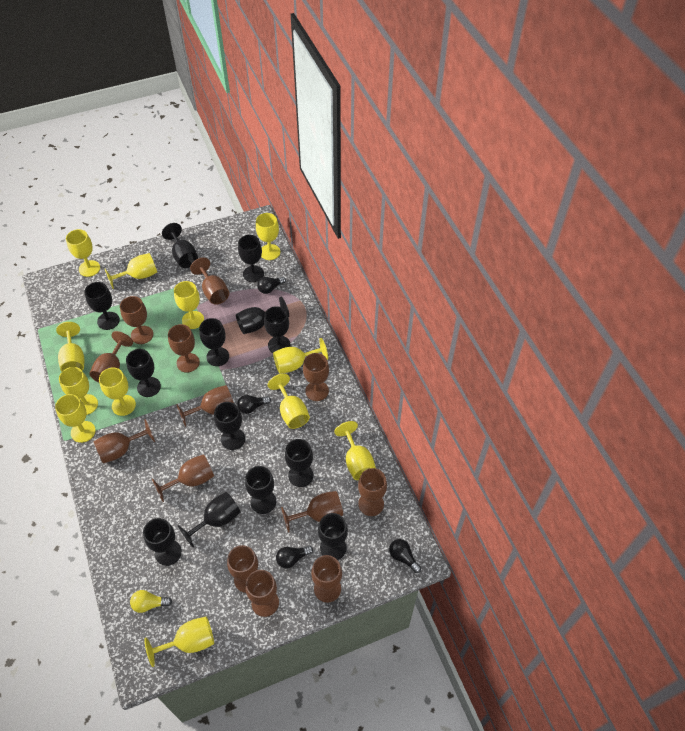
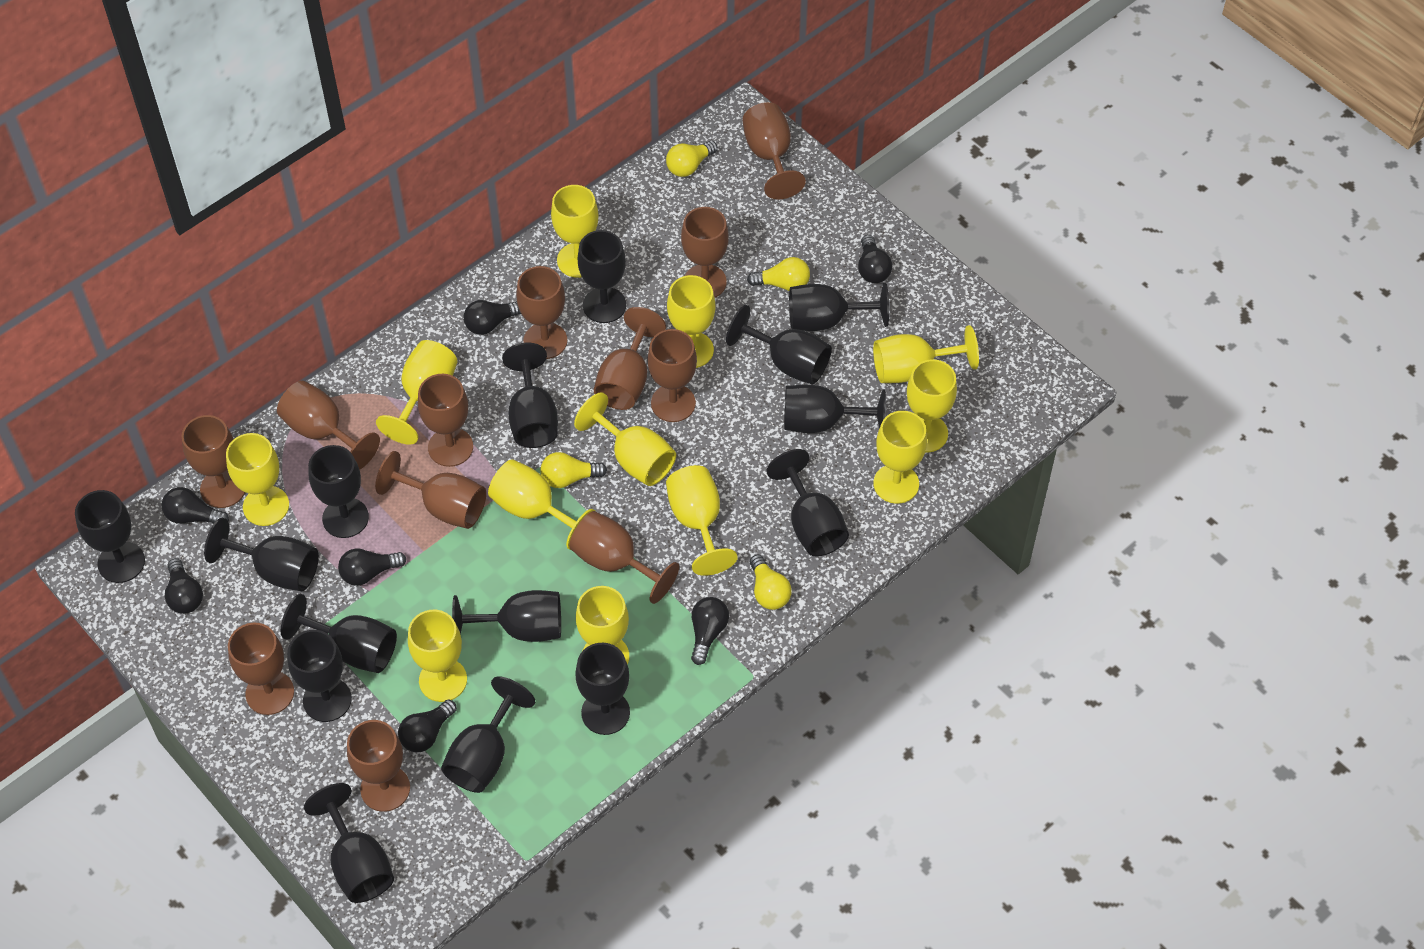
black goblet: [85,282,120,330] [126,349,161,397] [143,518,182,566] [162,223,198,268] [178,492,241,547] [199,318,229,366] [214,402,245,450] [236,297,289,334] [238,235,264,282] [245,466,276,514] [264,306,291,353] [285,439,313,487] [318,513,348,560] = 13 -> [75,490,145,583] [204,518,319,591] [281,594,397,673] [287,630,352,722] [304,783,394,903] [308,445,369,538] [441,677,535,793] [452,590,561,642] [502,343,558,448] [575,643,630,735] [578,230,626,323] [726,305,832,384] [767,449,849,557] [784,384,886,433] [789,283,889,331] = 15
black light bulb: [237,395,271,414] [257,277,286,294] [276,545,313,569] [389,539,421,573] = 4 -> [162,487,229,524] [165,558,203,614] [338,548,406,586] [398,699,457,752] [464,300,521,335] [691,597,729,665] [858,235,892,283] = 7
brown goblet: [89,331,133,383] [93,419,155,463] [120,296,153,344] [152,454,214,502] [168,324,200,373] [176,385,234,427] [190,258,229,305] [227,545,258,593] [245,570,279,617] [281,491,343,533] [303,353,329,401] [311,555,342,603] [358,468,387,516] = 13 -> [182,415,245,508] [228,623,294,715] [277,381,380,470] [347,720,410,812] [375,451,486,529] [418,374,473,467] [516,266,567,359] [569,511,679,604] [594,307,666,410] [648,329,697,422] [681,207,729,297] [743,102,806,199] = 12
yellow light bulb: [130,590,172,613] = 1 -> [540,452,607,488] [666,141,718,177] [747,257,810,291] [750,554,792,610] = 4

